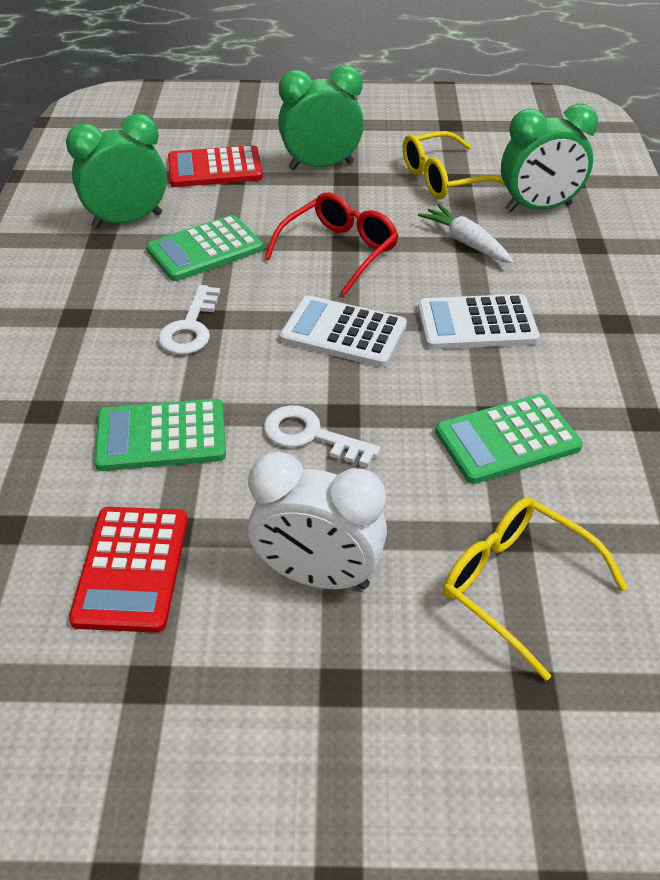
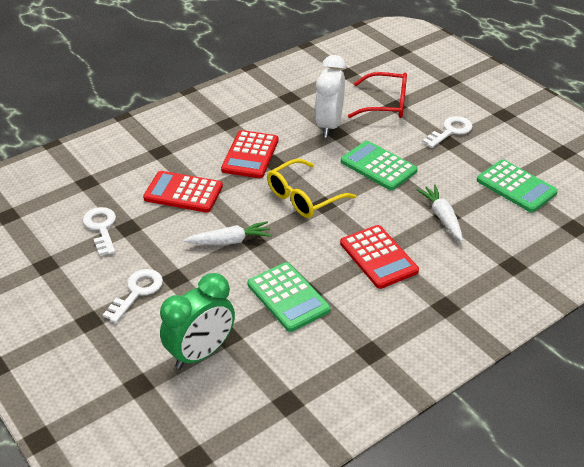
green clock: [66,113,167,229] [278,65,364,170] [501,104,598,212] = 3 -> [160,273,235,369] = 1
red calculator: [69,507,188,633] [168,145,263,187] = 2 -> [143,171,223,213] [221,130,278,178] [340,225,419,289] = 3
white calculator: [280,295,407,367] [418,294,540,349] = 2 -> none = 0
white carrot: [418,204,513,263] = 1 -> [184,221,272,245] [416,185,463,241] = 2
white key: [158,285,221,355] [264,405,380,467] = 2 -> [83,207,116,256] [103,269,163,323] [422,116,473,148] = 3
yellow glasses: [403,131,506,199] [443,498,628,681] = 2 -> [267,159,356,218] = 1

